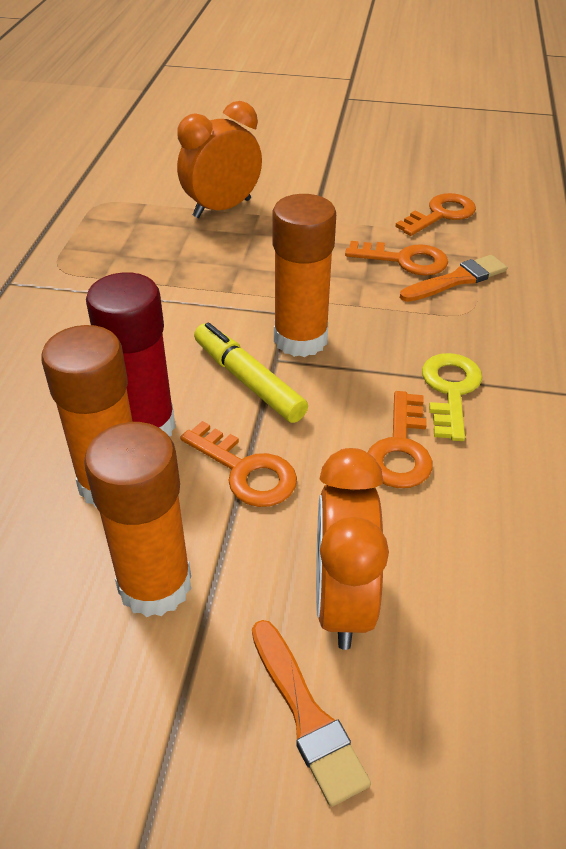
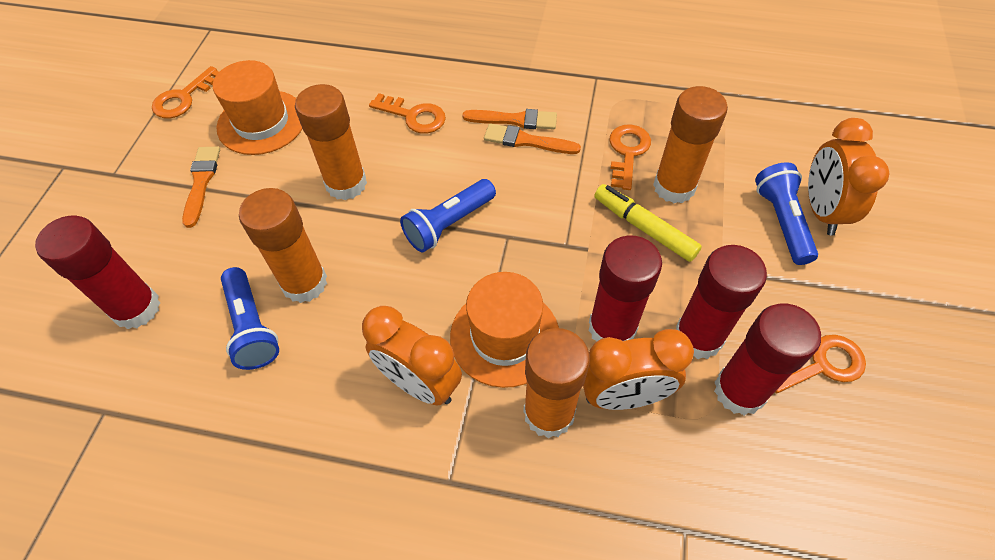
blue flashlight: none = 0 -> [221,267,279,370] [400,179,496,252] [755,162,818,265] = 3
orange brush: [252,620,371,807] [400,255,507,302] = 2 -> [182,147,220,228] [462,109,557,130] [484,123,581,154] = 3
orange clock: [177,101,262,218] [316,448,389,650] = 2 -> [362,306,462,406] [583,329,694,410] [808,118,890,236] = 3
orange glue stick: [41,325,133,508] [84,422,191,617] [272,194,336,357] = 3 -> [239,188,327,303] [295,84,367,200] [523,328,590,438] [653,86,728,203] = 4
orange hat: none = 0 -> [213,60,302,155] [450,272,559,388] = 2
red glue stick: [86,272,176,437] = 1 -> [35,215,161,329] [588,236,662,341] [676,245,767,359] [714,303,821,416] = 4
yellow key: [422,353,482,441] = 1 -> none = 0

